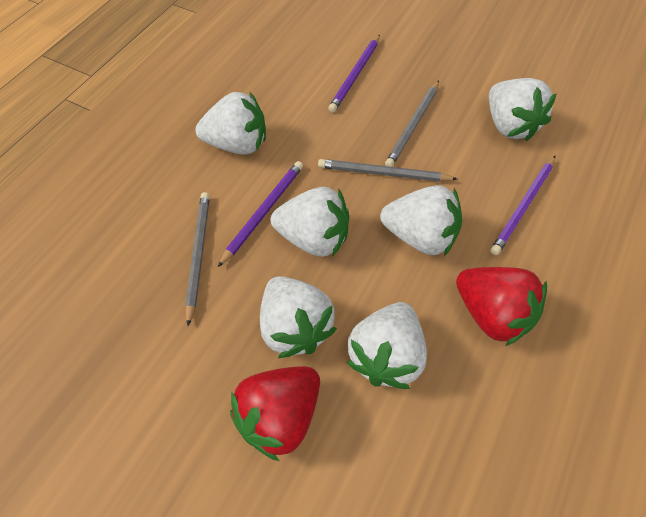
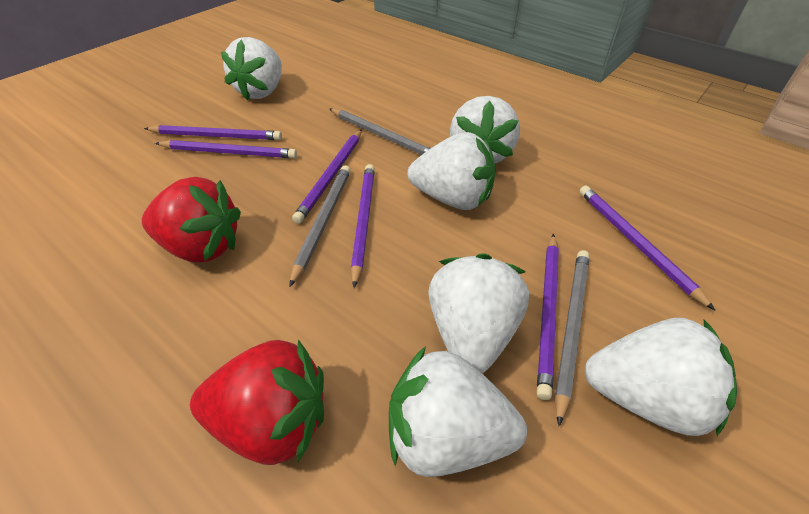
purple pencil: [218,161,303,267] [328,35,380,112] [490,156,555,255] = 3 -> [144,125,282,140] [155,140,297,159] [292,129,362,224] [351,164,375,288] [537,234,559,400] [579,186,715,310] = 6

